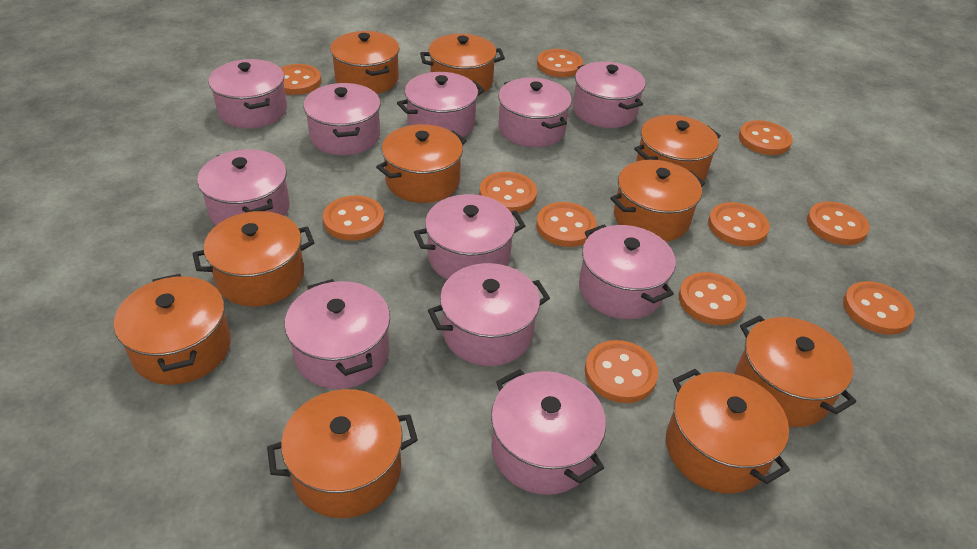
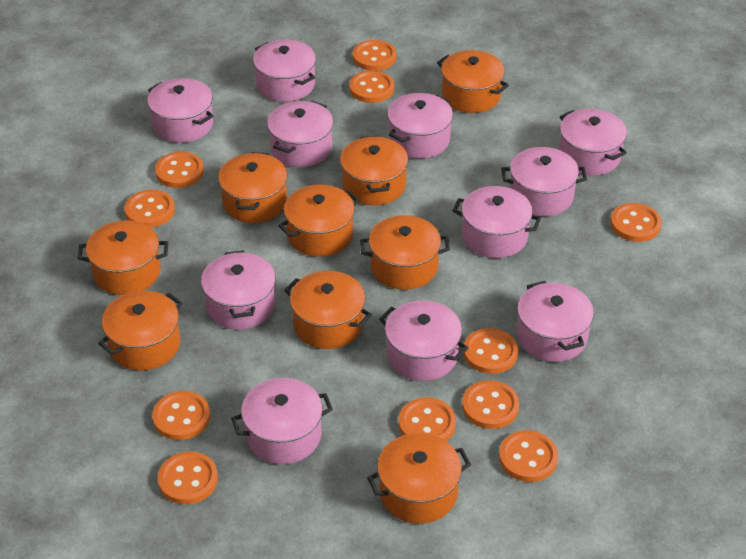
orange pot: [114,274,231,385] [193,211,314,307] [267,389,418,518] [330,31,399,94] [376,124,467,203] [420,34,505,94] [610,160,705,242] [634,115,721,181] [666,369,790,493] [735,315,856,427] = 10 -> [78,220,168,295] [98,291,183,370] [218,152,288,223] [278,184,360,257] [284,271,372,349] [340,136,408,205] [360,215,450,290] [367,433,471,524] [437,50,509,113] = 9

